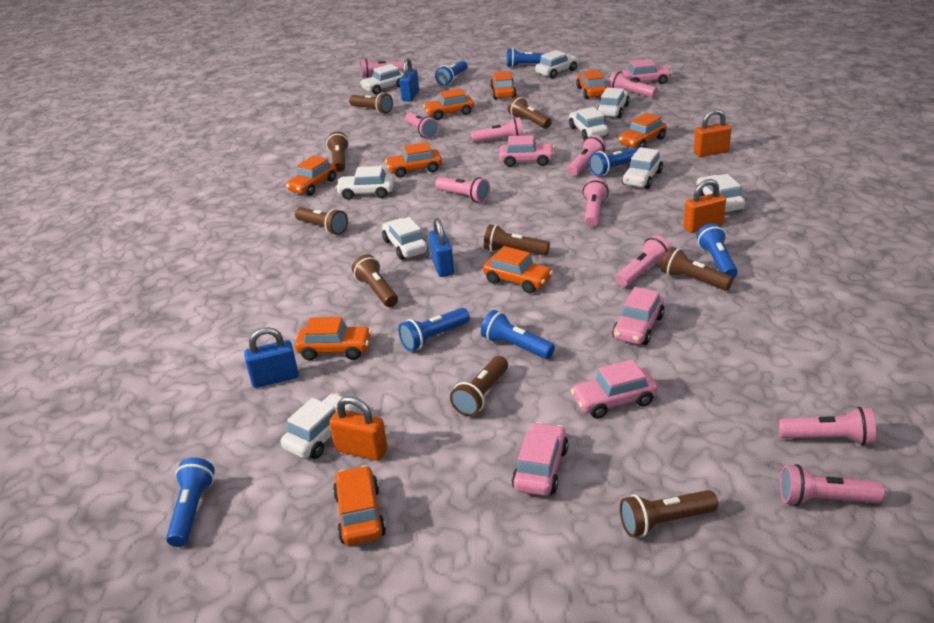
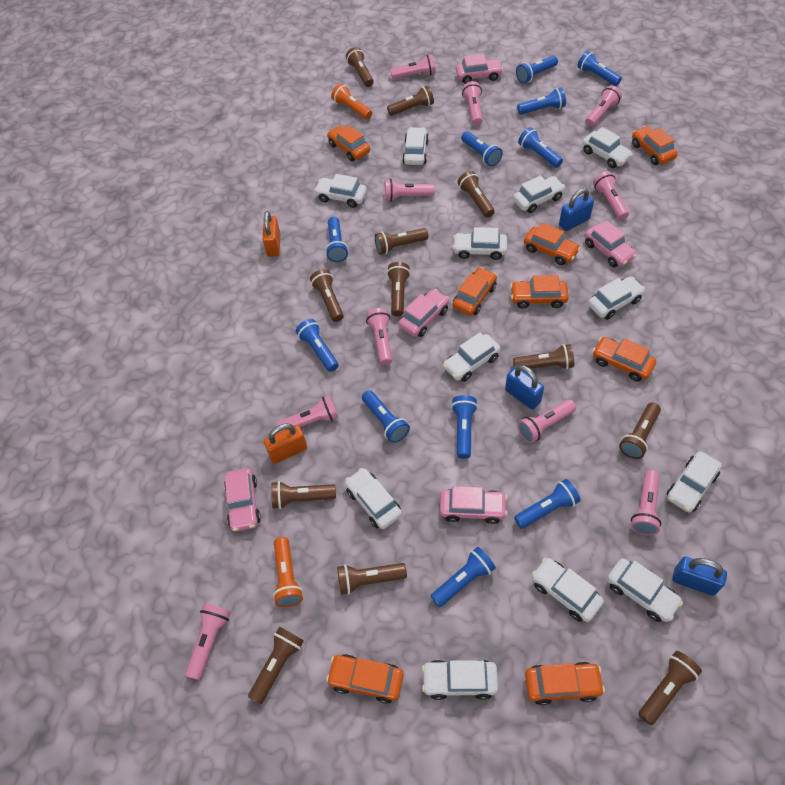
blue flashlight: [166,457,215,547] [398,308,470,351] [435,61,467,85] [481,310,555,359] [507,48,546,68] [589,148,639,176] [697,223,738,278] = 7 -> [296,319,339,372] [325,216,348,262] [362,390,410,443] [431,547,496,607] [451,395,478,459] [461,131,503,167] [514,479,580,529] [516,56,558,83] [517,87,566,115] [518,127,563,168] [577,51,622,86] = 11
brown flashlight: [295,207,348,235] [326,132,349,172] [349,93,393,114] [352,255,398,307] [450,356,508,416] [484,224,550,256] [508,96,552,129] [620,490,718,537] [661,247,733,291] = 9 -> [248,627,304,704] [271,481,336,509] [310,269,344,322] [337,563,407,595] [346,47,374,87] [375,228,428,255] [387,85,434,116] [387,262,410,317] [457,171,495,218] [513,344,574,369] [619,403,661,459] [638,651,702,725] = 12
orange car: [286,156,337,196] [295,317,372,360] [333,465,386,546] [385,142,442,178] [423,88,474,120] [483,246,553,294] [490,71,517,100] [576,70,607,99] [619,113,667,148] = 9 -> [326,654,404,704] [327,125,370,161] [453,267,497,315] [510,275,569,309] [524,223,581,265] [525,662,605,705] [592,337,656,382] [632,126,678,165] = 8
orange flashlight: none = 0 -> [273,537,303,607] [331,84,372,120] = 2
orange padlock: [329,396,388,461] [684,179,726,233] [694,109,731,157] = 3 -> [262,211,281,257] [264,423,307,464] = 2
white car: [281,393,357,459] [335,166,394,200] [360,64,403,95] [382,217,428,260] [535,50,579,78] [569,107,608,140] [597,87,630,118] [622,147,663,189] [696,174,745,212] = 9 -> [314,174,367,208] [345,468,402,529] [402,127,429,165] [422,659,498,700] [443,332,501,382] [453,227,507,260] [513,175,565,213] [531,558,604,622] [582,127,633,168] [588,277,645,320] [607,558,683,622] [667,451,722,512] = 12

